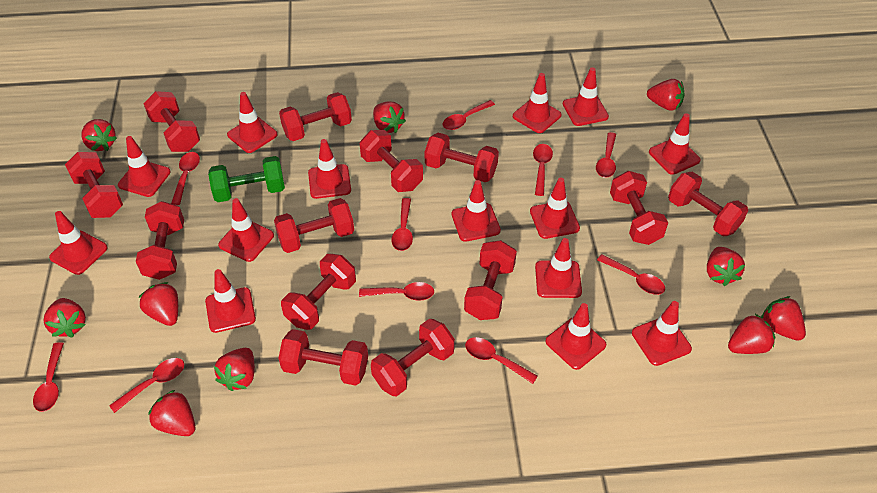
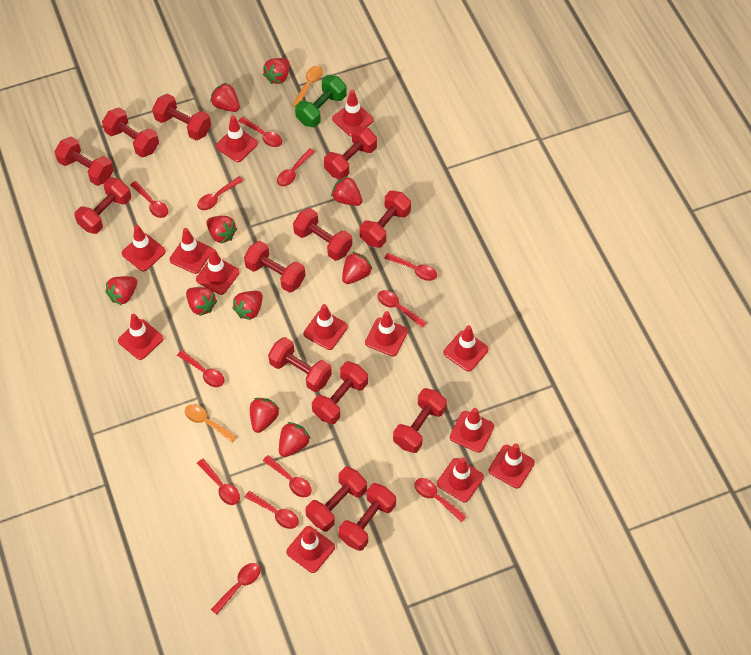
orange spoon: none = 0 -> [185,404,237,442] [292,66,323,107] = 2
red spoon: [33,342,64,412] [109,358,184,413] [171,152,200,205] [359,282,434,301] [391,198,413,251] [443,100,495,130] [465,337,538,384] [533,144,553,196] [596,132,616,178] [597,254,665,295] = 10 -> [130,181,168,218] [177,350,225,387] [197,176,244,210] [197,459,240,505] [211,563,260,615] [238,117,282,147] [245,491,299,529] [263,455,312,497] [277,148,315,186] [377,290,426,328] [384,253,437,281] [414,478,467,522] = 12
red traffic cone: [49,211,108,275] [118,136,171,197] [205,269,256,333] [218,198,274,262] [227,92,277,153] [308,139,351,199] [452,180,501,242] [513,73,562,133] [530,178,580,239] [535,238,582,298] [545,303,606,370] [563,67,609,126] [632,301,692,366] [649,113,701,175] = 14 -> [118,314,164,360] [122,225,166,271] [170,228,212,274] [196,249,240,295] [216,115,258,162] [286,526,335,573] [304,304,348,350] [332,90,374,137] [365,311,408,356] [437,457,484,502] [443,325,489,371] [450,408,494,453] [489,443,535,488] = 13

